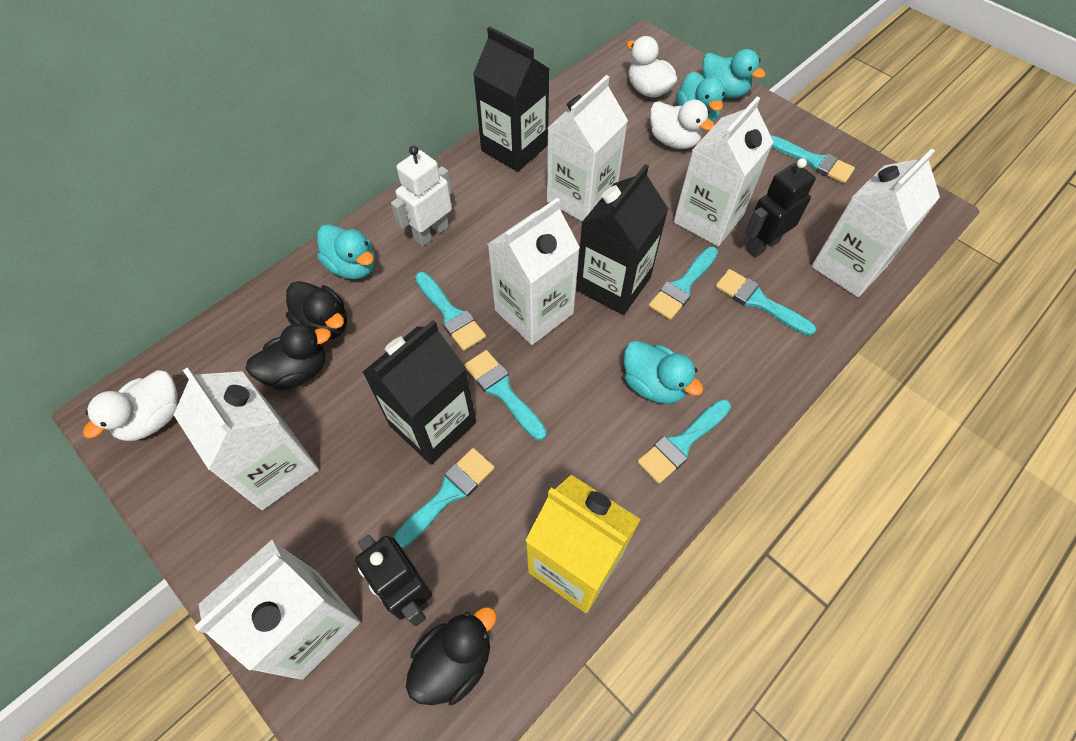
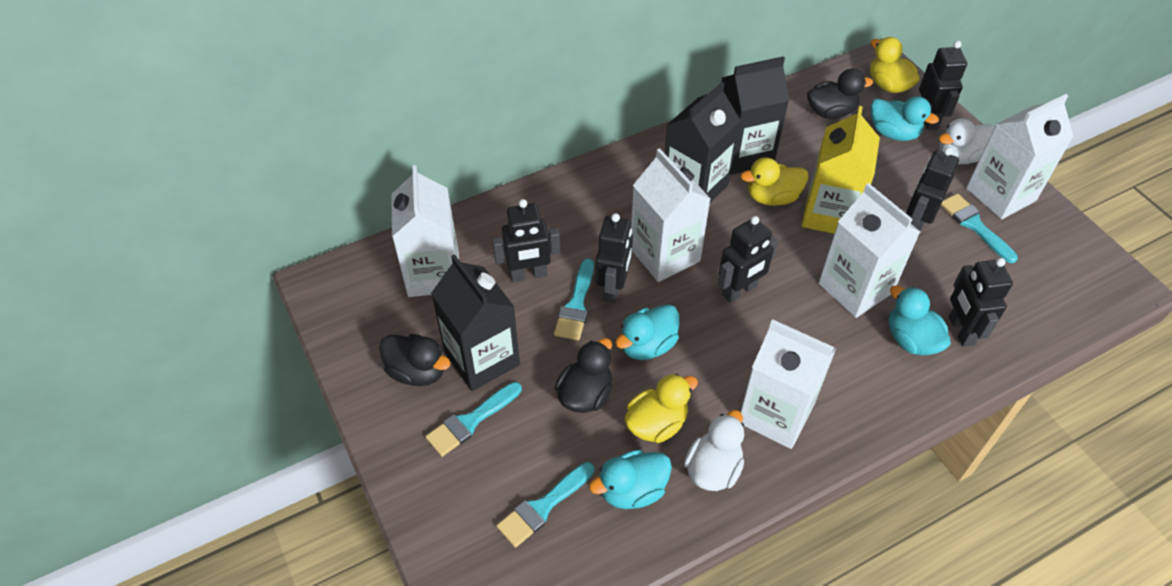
black robot: [355,535,432,627] [745,158,816,258] = 2 -> [492,199,560,282] [595,213,633,303] [718,216,778,303] [906,147,959,234] [919,41,967,130] [949,258,1013,347] = 6
turquoise brush: [393,448,494,549] [415,272,486,351] [464,350,547,440] [637,399,731,484] [648,247,718,320] [715,269,816,336] [770,135,855,183] = 7 -> [425,382,522,457] [496,462,594,548] [554,258,594,340] [941,193,1018,263] = 4
white carton: [174,368,319,510] [194,540,360,680] [488,198,580,345] [547,75,628,221] [673,96,773,246] [811,149,940,297] = 6 -> [391,165,459,297] [631,148,711,282] [741,319,836,449] [819,183,920,318] [966,94,1074,219] = 5
white duck: [83,370,178,441] [627,36,677,98] [650,100,714,149] = 3 -> [684,410,744,491] [939,118,995,164] = 2
white robot: [391,145,452,246] = 1 -> none = 0
yellow duck: none = 0 -> [624,374,698,443] [740,157,808,206] [870,37,920,93] = 3

